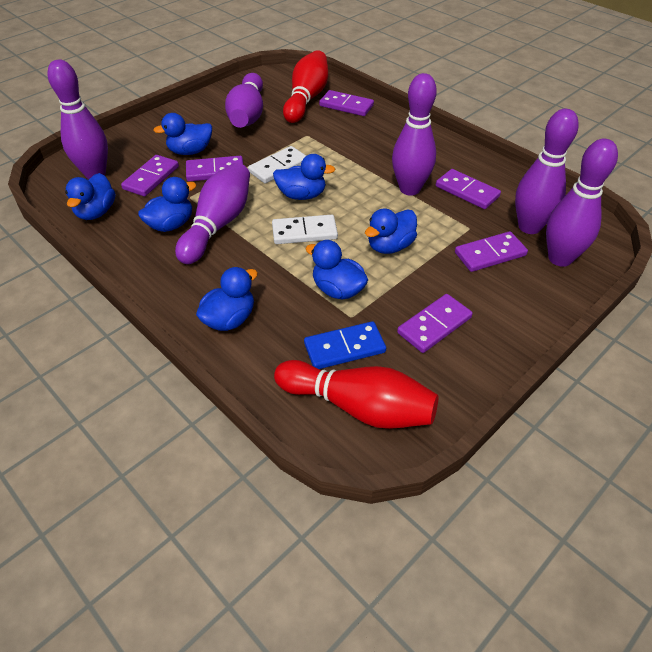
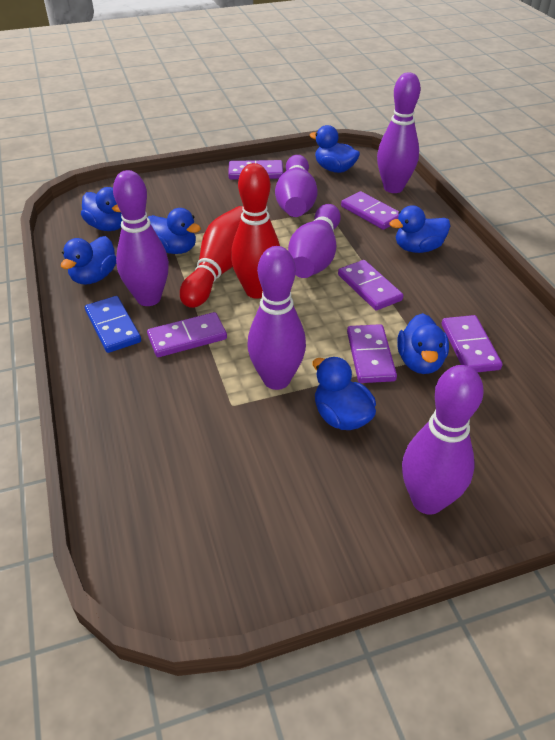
white domino: [248,146,306,183] [272,215,338,244] = 2 -> none = 0

